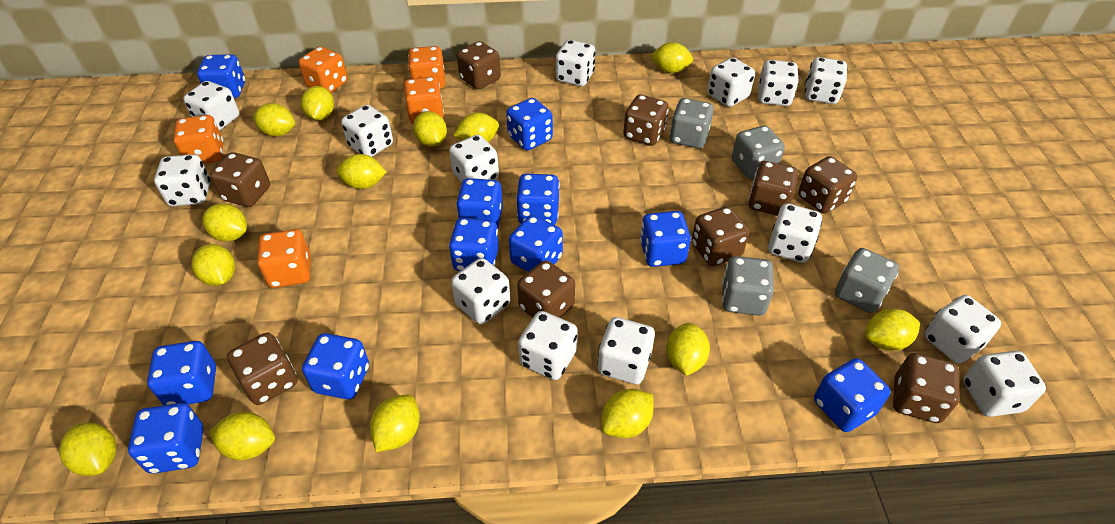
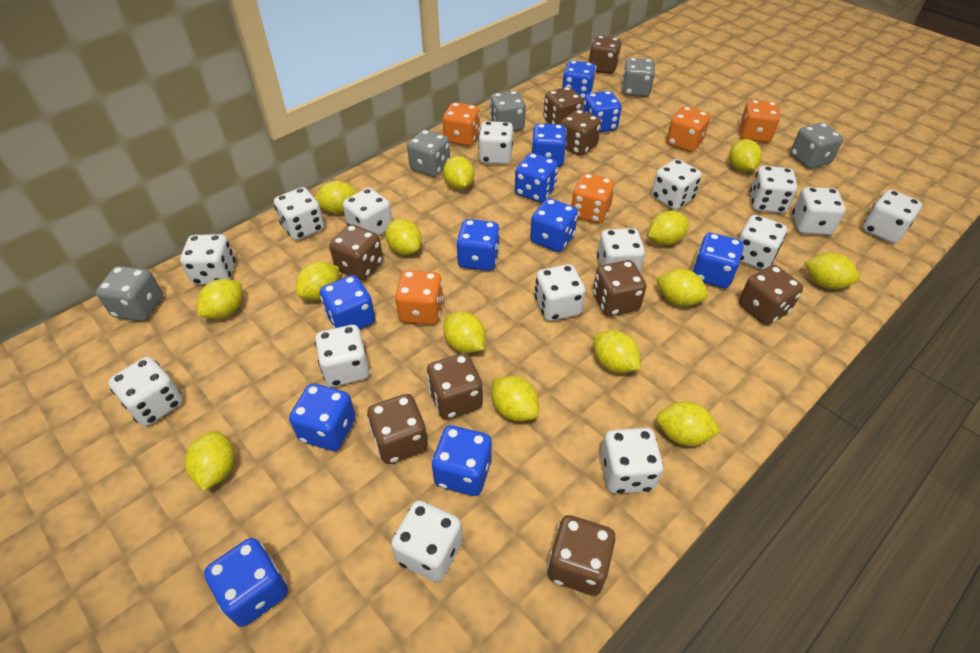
grey dice: [669,98,714,148] [722,256,774,316] [732,126,785,179] [835,248,899,313] = 4 -> [96,266,163,321] [407,129,450,177] [490,91,526,131] [622,58,655,97] [790,123,843,169] = 5
white dice: [154,154,211,206] [183,81,239,131] [341,105,393,157] [449,135,499,183] [451,258,510,324] [518,311,578,380] [556,40,595,86] [597,317,655,384] [707,57,755,107] [758,60,799,106] [768,203,822,263] [805,57,847,104] [924,295,1001,364] [963,351,1046,417] = 14 -> [108,357,183,426] [180,234,235,285] [274,187,324,240] [315,325,369,387] [343,188,392,236] [391,500,462,582] [478,121,513,165] [535,264,586,321] [597,228,645,272] [600,428,664,494] [651,159,701,210] [738,215,787,270] [750,166,797,213] [792,187,845,235] [863,190,922,244] = 15

